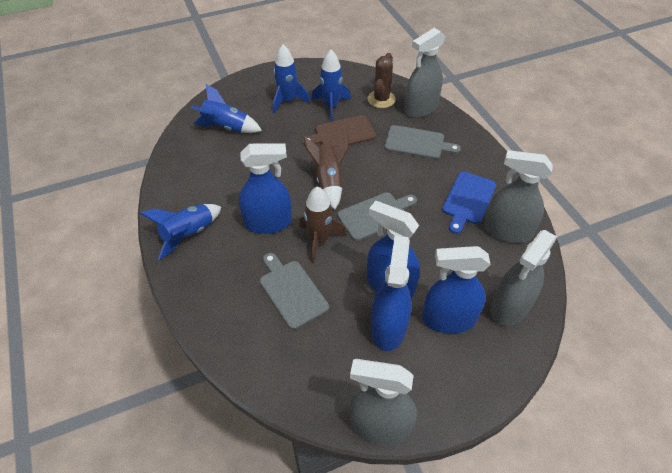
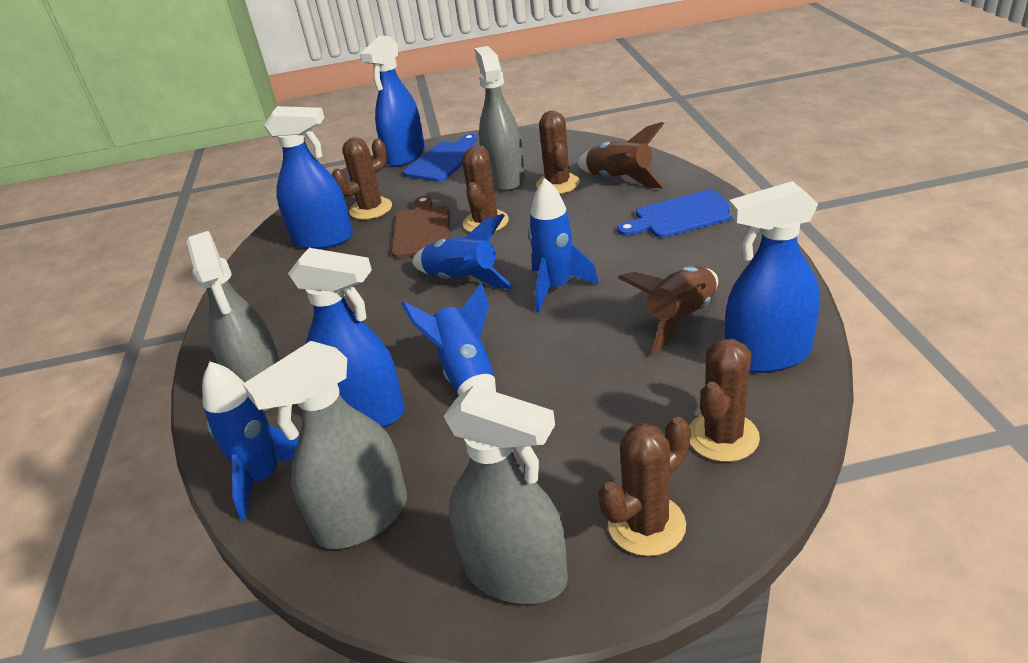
blue cutting board: [442,171,496,234] = 1 -> [403,134,477,182] [617,190,733,238] = 2
brown cactus: [367,53,396,108] = 1 -> [332,138,392,220] [462,146,509,232] [536,111,580,194] [598,417,691,556] [689,339,760,462] = 5
grey cutting board: [260,253,329,330] [337,192,417,241] [385,125,461,159] = 3 -> none = 0

